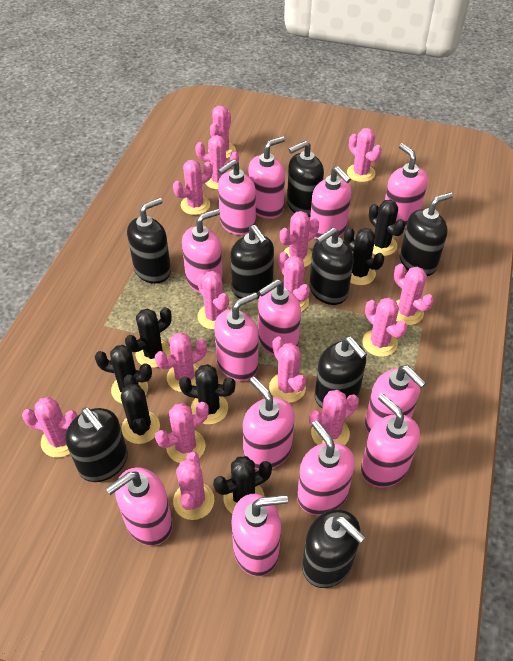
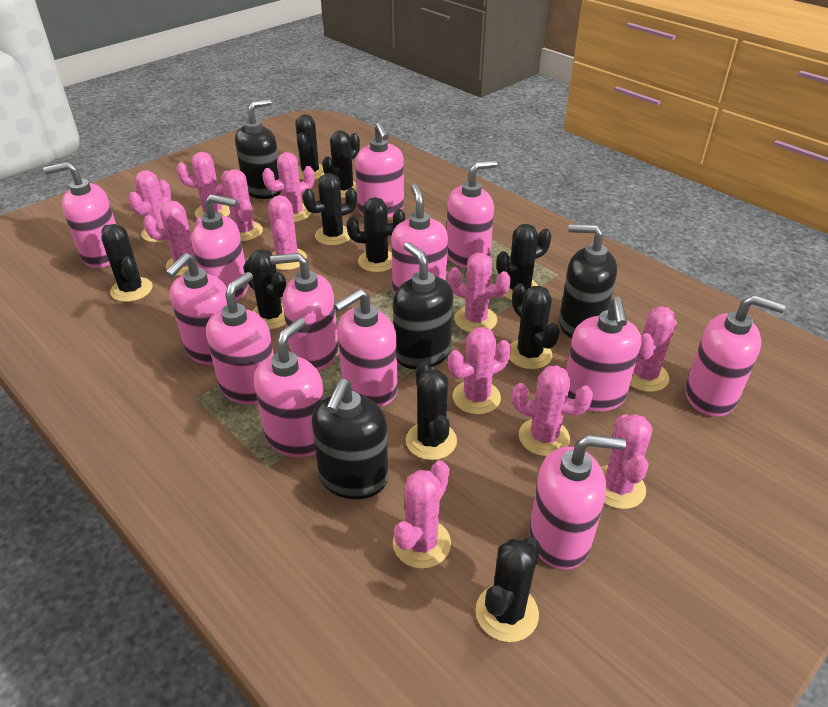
black cactus: [95,345,152,404] [121,374,160,444] [125,307,171,368] [179,364,235,424] [213,456,272,514] [344,227,384,285] [369,199,405,256] = 7 -> [101,224,152,302] [243,249,286,329] [295,114,324,180] [302,173,357,246] [322,130,360,198] [347,197,405,272] [406,362,457,460] [476,537,541,642] [496,224,551,300] [509,284,560,369] = 10
black soap dispenser: [65,407,128,482] [127,198,171,284] [230,225,274,299] [287,141,324,217] [302,509,365,588] [309,228,354,305] [315,336,367,408] [400,192,453,276] = 8 -> [235,99,281,199] [312,379,389,499] [393,242,453,369] [559,224,617,338] = 4
pink cactus: [22,397,78,458] [155,333,207,392] [155,402,209,463] [173,160,213,215] [173,452,214,520] [195,135,239,190] [197,271,230,329] [208,106,236,158] [269,337,306,403] [278,252,310,312] [280,211,319,267] [309,390,359,445] [347,128,382,182] [362,298,407,357] [394,264,434,325] = 15 -> [128,170,171,242] [143,201,202,276] [176,152,230,218] [223,169,263,241] [262,152,315,222] [268,195,307,270] [393,461,451,569] [448,253,511,332] [448,327,511,415] [512,366,593,456] [601,414,653,509] [630,306,677,392] = 12

